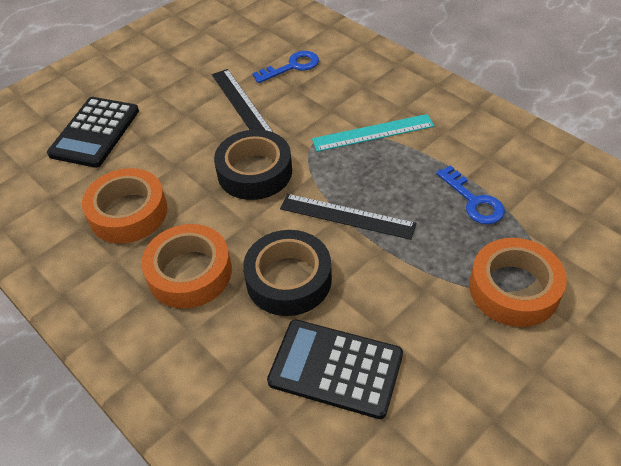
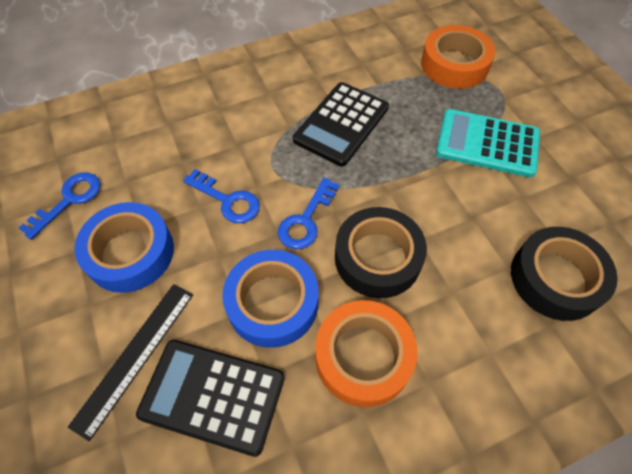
black ruler: [212,69,274,133] [280,194,416,240] = 2 -> [68,284,193,441] = 1
blue key: [252,51,319,83] [436,165,505,224] = 2 -> [19,172,100,240] [183,169,260,223] [278,178,339,249] = 3
blue tape: none = 0 -> [74,202,174,293] [222,250,318,348] = 2
orange tape: [82,168,168,244] [141,224,232,309] [469,238,567,327] = 3 -> [315,300,418,407] [421,25,496,89] = 2
turquoise calculator: none = 0 -> [436,109,540,177] = 1
turquoise ruler: [312,114,434,152] = 1 -> none = 0

